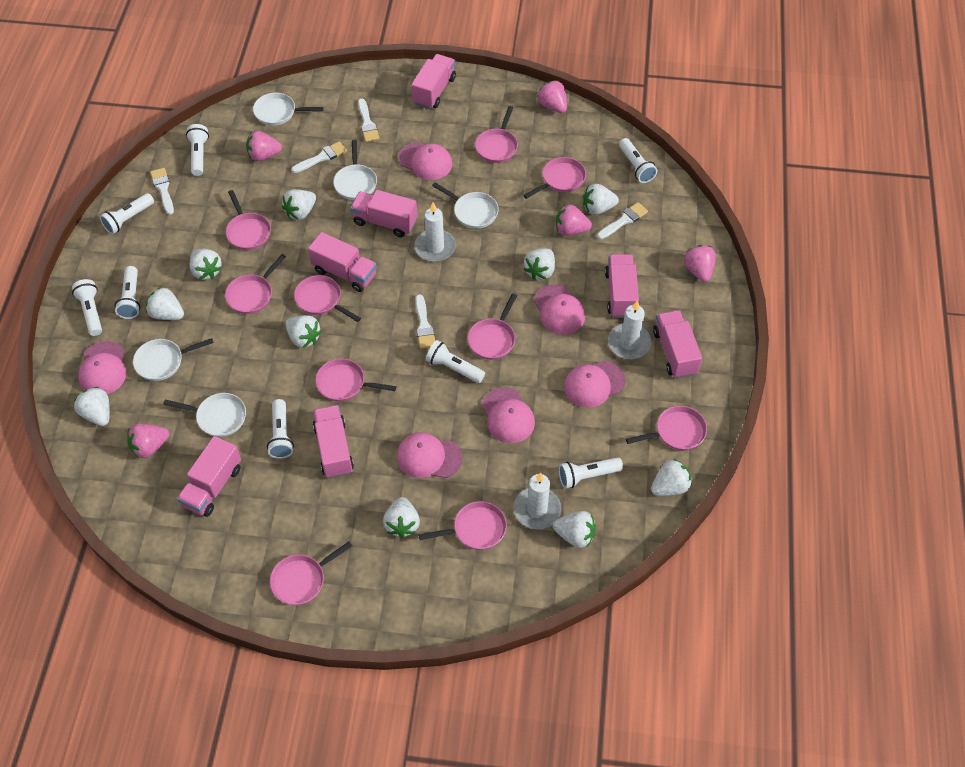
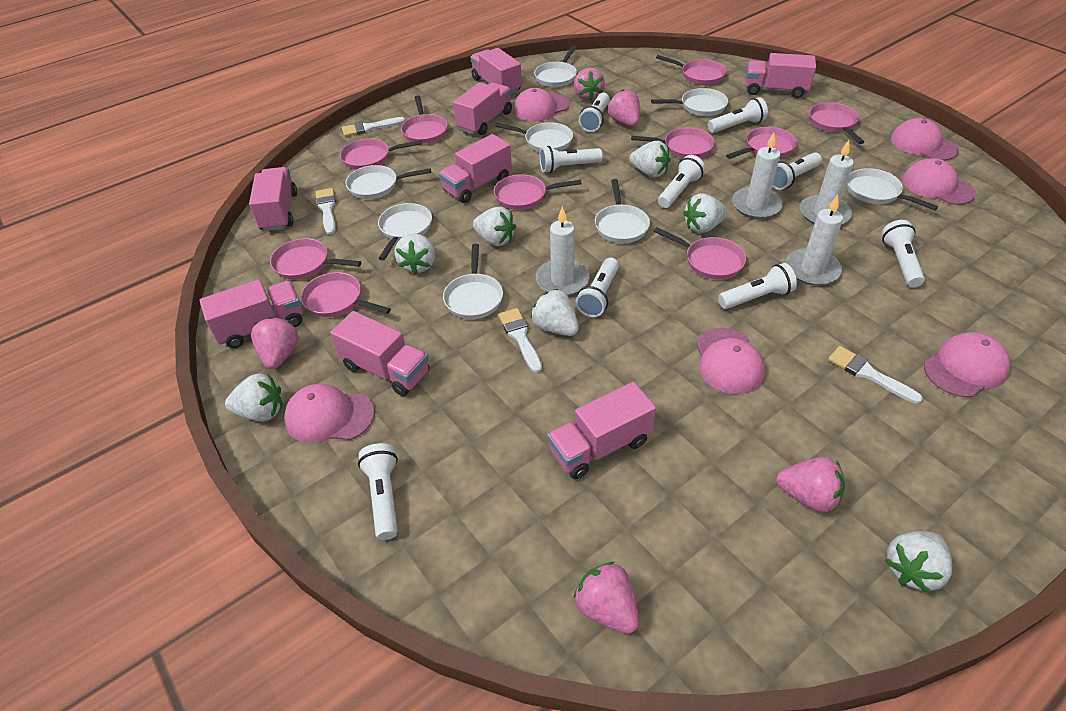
pink truck: [177,436,241,517] [308,232,377,292] [313,405,354,478] [350,190,417,237] [411,54,456,109] [605,254,639,318] [653,310,702,378] = 7 -> [199,279,303,348] [249,167,297,231] [330,311,429,396] [439,134,512,203] [453,82,512,135] [470,48,522,94] [547,382,656,479] [746,53,816,98] = 8
white brush: [150,168,174,215] [291,141,347,173] [358,99,379,142] [415,294,435,349] [597,202,648,240] = 5 -> [315,188,336,235] [342,117,405,137] [498,308,542,373] [828,346,923,404] = 4
white candle: [414,202,456,262] [514,472,561,529] [608,301,652,359] = 3 -> [536,206,590,296] [732,133,783,219] [786,195,843,286] [800,140,854,225] = 4
white flashlight: [72,279,102,336] [100,193,154,234] [115,266,140,319] [186,124,209,176] [267,399,294,459] [426,340,485,383] [558,457,623,489] [619,138,657,183] = 8 -> [358,443,398,540] [539,146,603,173] [575,258,619,317] [579,93,610,132] [658,155,705,208] [708,97,768,133] [718,263,797,309] [772,152,822,190] [882,220,925,287] = 9
white pan: [133,338,213,381] [163,393,246,437] [253,93,323,126] [333,140,377,200] [432,182,499,229] = 5 -> [345,165,431,199] [378,203,432,260] [443,244,503,319] [495,122,573,152] [534,46,577,87] [595,179,650,243] [651,88,728,116] [847,168,938,210] = 8
white strawberry: [74,387,110,426] [146,287,184,320] [189,249,222,280] [282,189,316,220] [285,315,321,348] [383,497,420,538] [524,248,555,280] [553,511,596,548] [583,184,619,215] [651,459,692,496] = 10 -> [225,374,283,422] [395,234,435,275] [473,207,516,246] [530,289,579,336] [629,141,670,178] [683,193,728,233] [885,531,952,593] = 7

